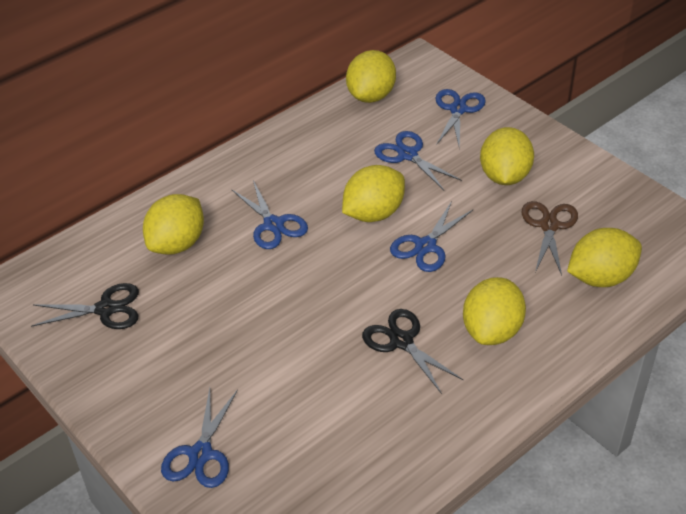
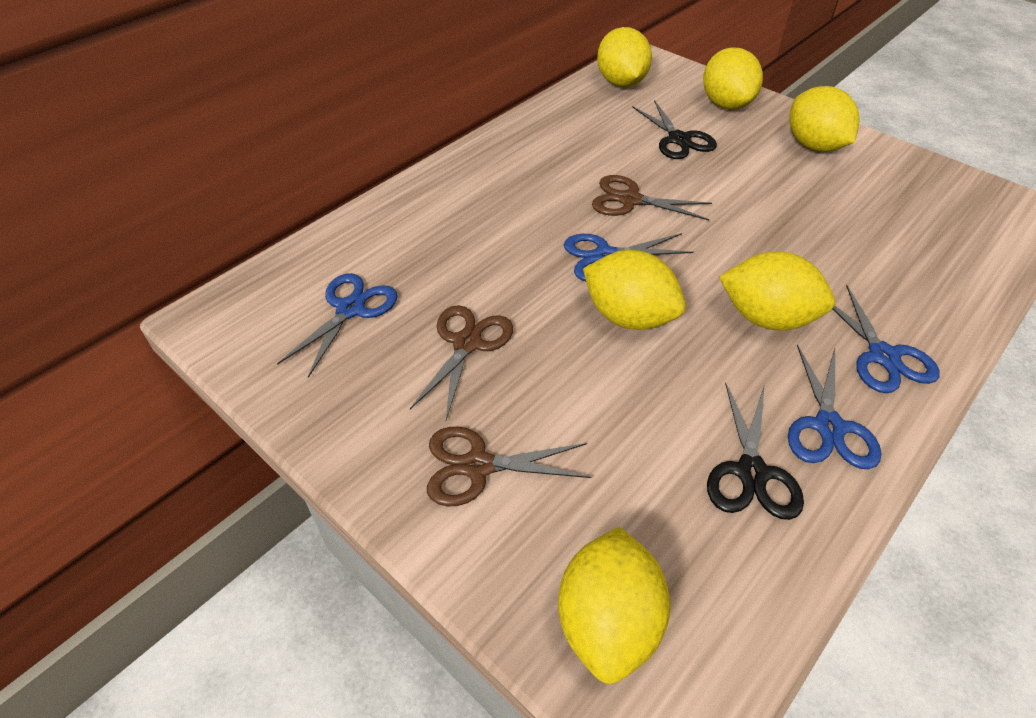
blue scissors: [161,388,238,488] [231,180,308,249] [374,131,462,190] [390,201,473,272] [435,89,486,149] = 5 -> [277,273,398,378] [564,233,694,281] [788,344,881,469] [833,285,940,393] = 4
brown scissors: [522,201,578,275] = 1 -> [410,305,513,420] [427,427,592,506] [592,175,712,220] = 3

